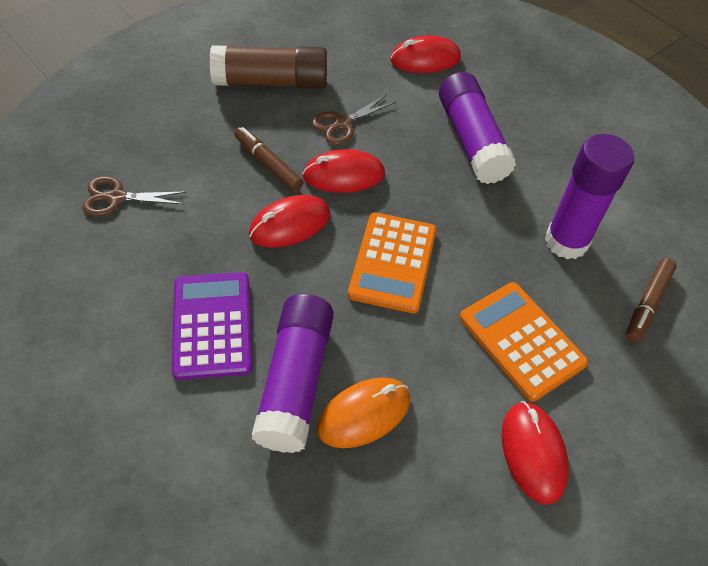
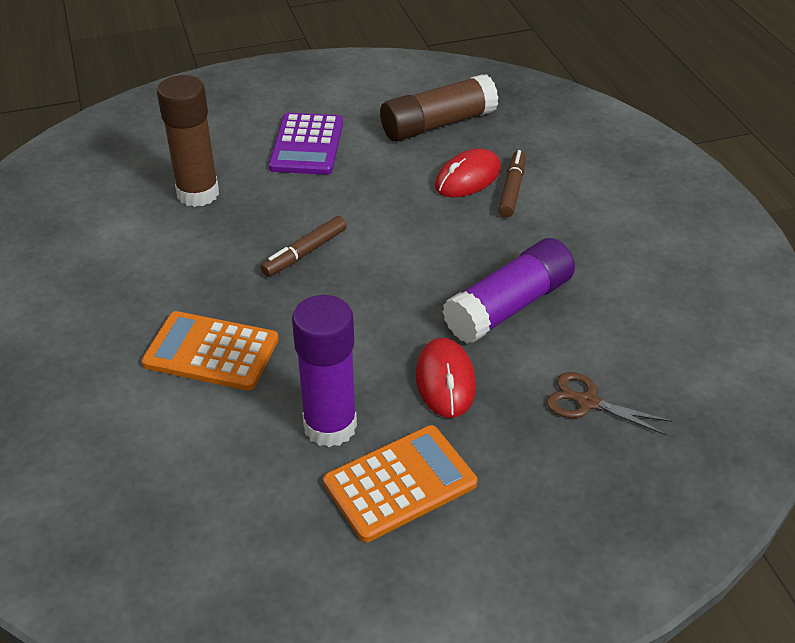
brown glue stick: [210,45,327,89] = 1 -> [157,75,219,207] [380,74,499,141] = 2
brown scissors: [82,176,187,216] [312,94,397,145] = 2 -> [547,372,672,436] = 1
orange mouse: [317,378,410,448] = 1 -> none = 0
purple glue stick: [252,294,334,453] [439,72,516,184] [545,134,634,259] = 3 -> [292,295,357,447] [442,238,575,344] = 2
red mouse: [249,195,330,248] [302,149,385,193] [390,35,461,73] [502,401,569,504] = 4 -> [416,338,476,418] [435,149,501,197] = 2

